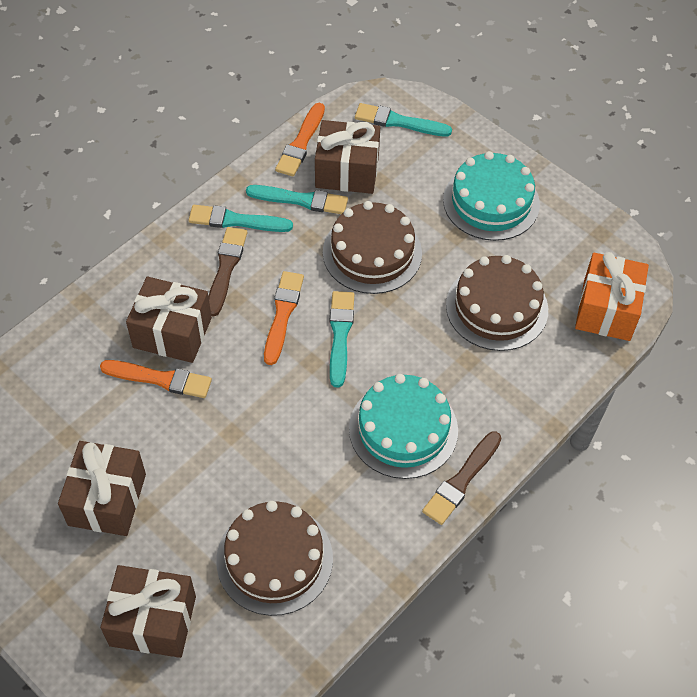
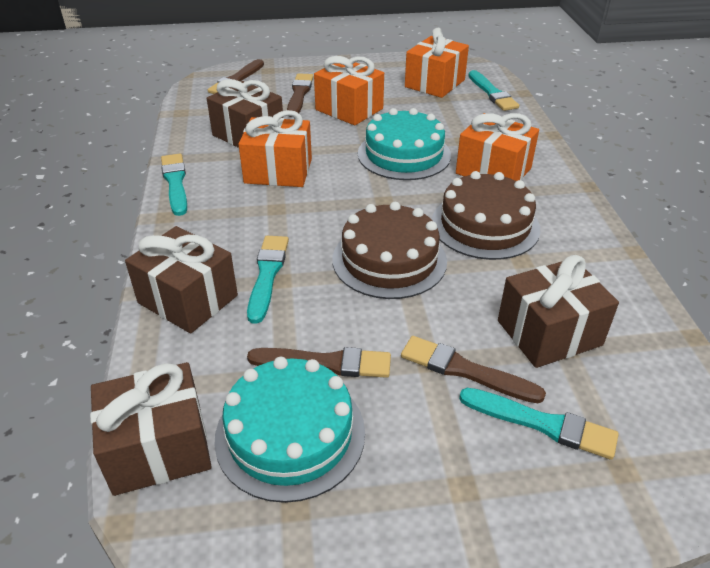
brown brush: [208,227,247,317] [422,431,502,525] = 2 -> [208,59,264,94] [247,347,391,378] [287,73,314,117] [401,336,546,403] = 4
brown cake: [216,501,333,616] [323,201,422,294] [446,255,548,351] = 3 -> [332,202,447,299] [432,171,540,260] = 2
orange brush: [100,360,212,398] [264,271,304,365] [275,103,325,177] = 3 -> none = 0
orange gift: [575,252,649,341] = 1 -> [238,110,312,187] [314,56,384,125] [405,28,469,98] [456,113,539,181] = 4

